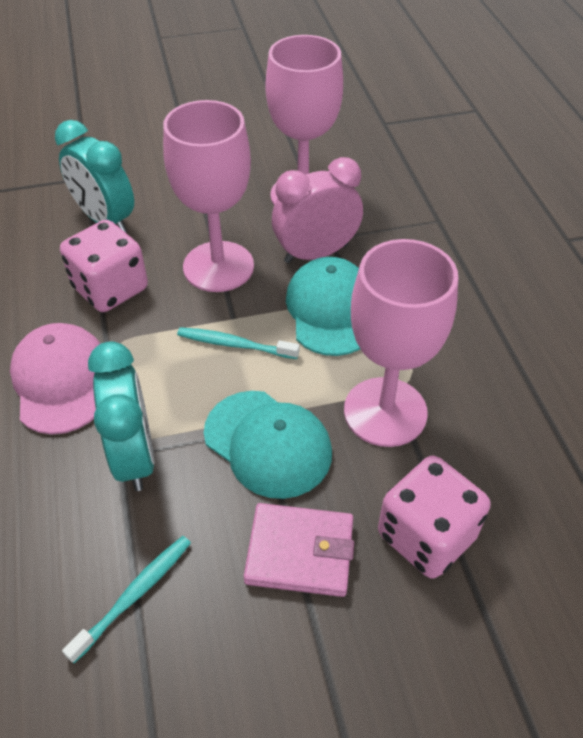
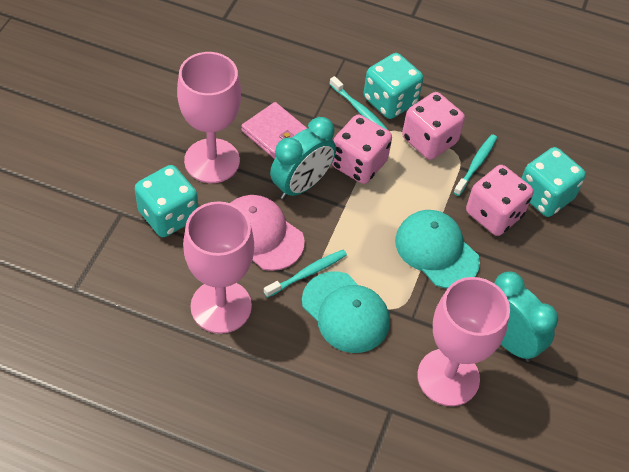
pink clock: [272,157,363,263] = 1 -> none = 0
pink dice: [60,220,148,312] [378,456,491,579] = 2 -> [332,115,392,184] [402,92,465,160] [466,165,534,236] = 3
turquoise dice: none = 0 -> [135,165,198,237] [363,53,424,119] [521,147,586,217] = 3
turquoise toothbrush: [62,536,191,663] [177,327,299,359] = 2 -> [264,250,347,298] [329,76,390,132] [453,134,497,196] = 3

